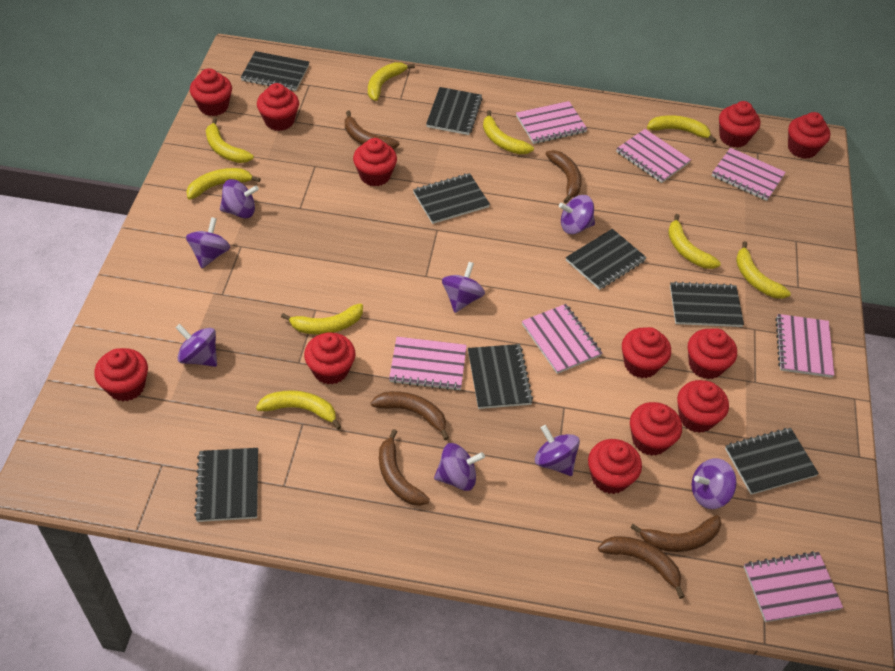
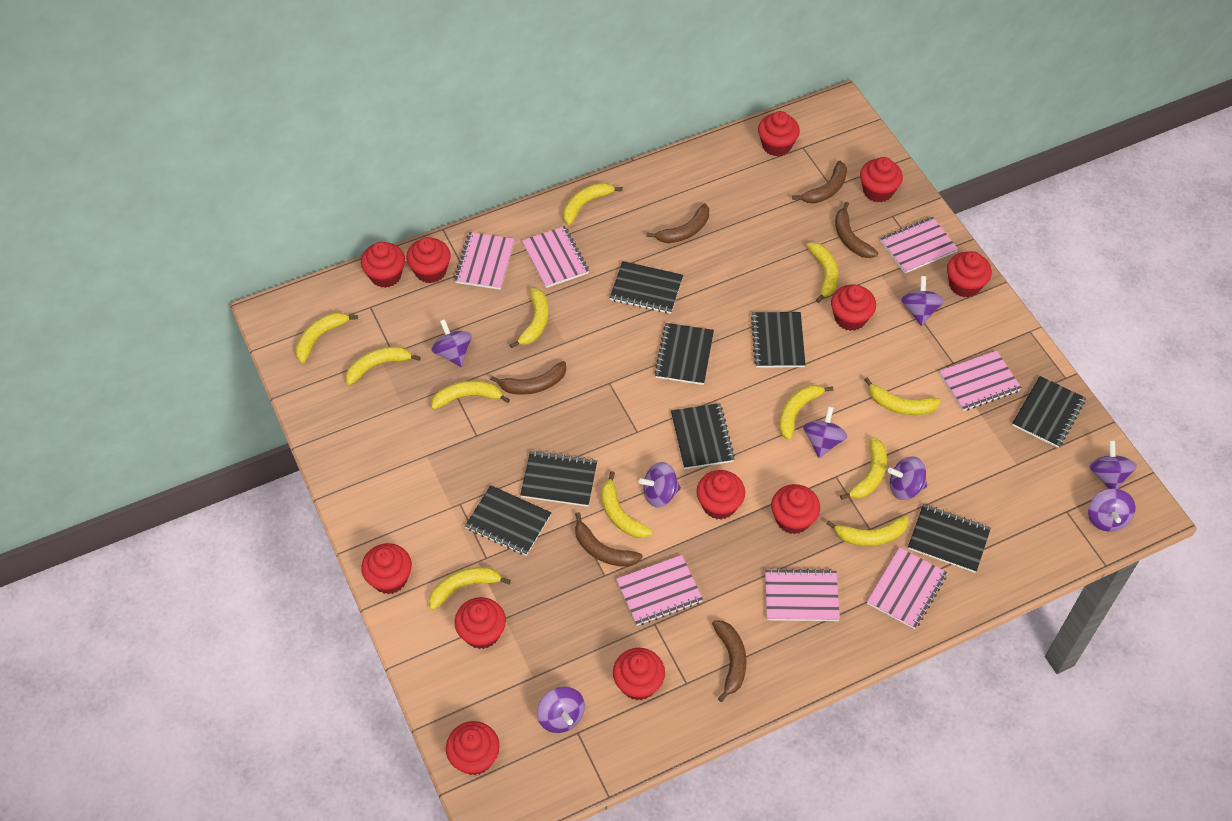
yellow banana: [186,168,261,200] [206,118,254,163] [256,390,341,430] [281,303,363,334] [368,62,415,101] [483,110,534,154] [647,115,717,143] [668,214,721,269] [736,241,791,299] = 9 -> [296,312,358,363] [346,346,421,385] [429,567,511,610] [431,380,510,409] [510,288,549,348] [563,183,623,225] [601,471,652,538] [779,385,833,440] [807,242,838,303] [826,515,908,546] [840,437,887,500] [864,377,941,415] = 12

